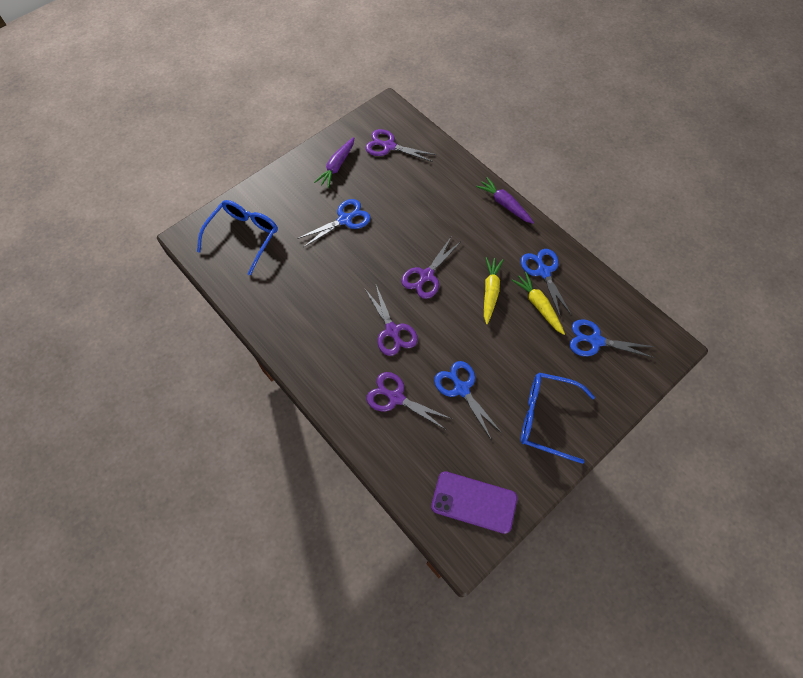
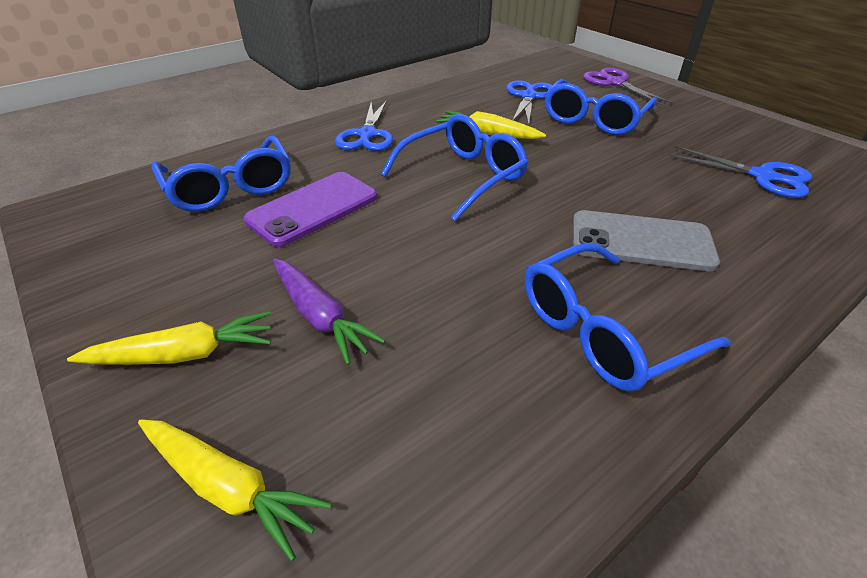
blue glasses: [197,200,278,276] [521,372,595,464] = 2 -> [152,136,291,212] [381,114,528,221] [525,243,731,392] [545,79,657,135] = 4
blue scissors: [297,199,370,248] [434,361,503,439] [521,249,572,318] [570,319,655,358] = 4 -> [335,100,393,151] [506,80,553,125] [669,146,812,198] = 3
grey phone: none = 0 -> [573,210,720,271] = 1
purple carrot: [314,137,354,188] [476,177,534,224] = 2 -> [273,258,386,365] = 1
purple scissors: [365,129,436,162] [365,285,418,356] [366,372,452,430] [401,237,461,299] = 4 -> [583,68,673,105] = 1
yellow carrot: [484,257,503,324] [512,272,565,335] = 2 -> [67,311,271,365] [138,419,332,561] [436,111,546,139] = 3

